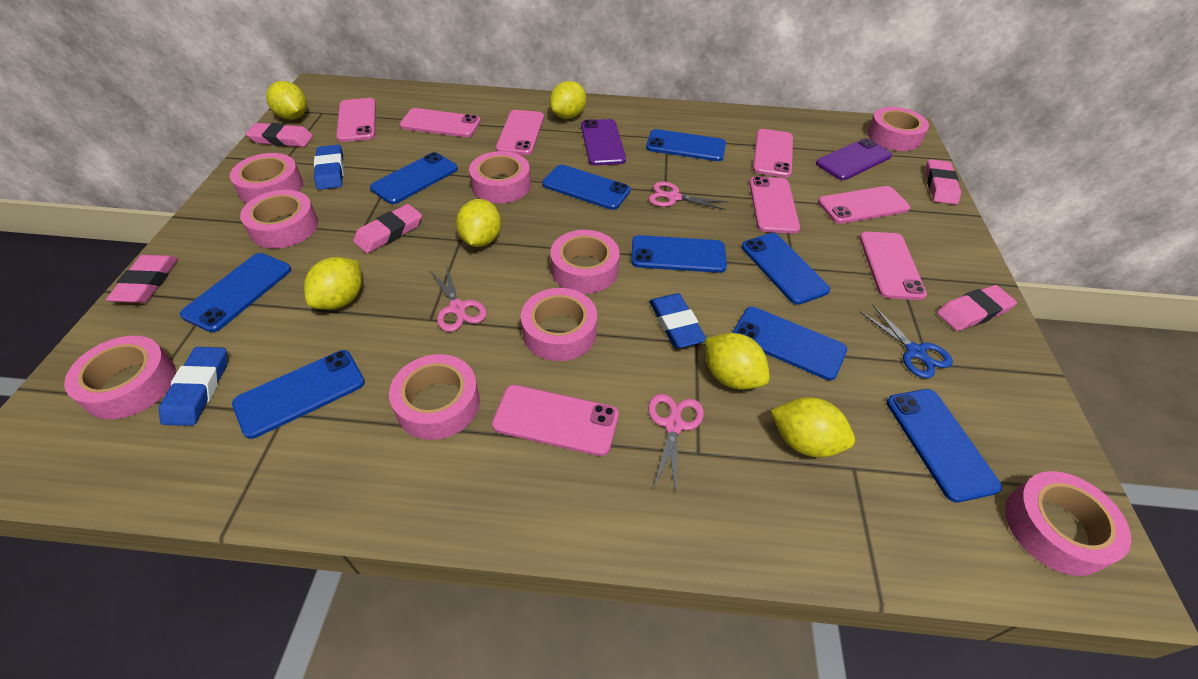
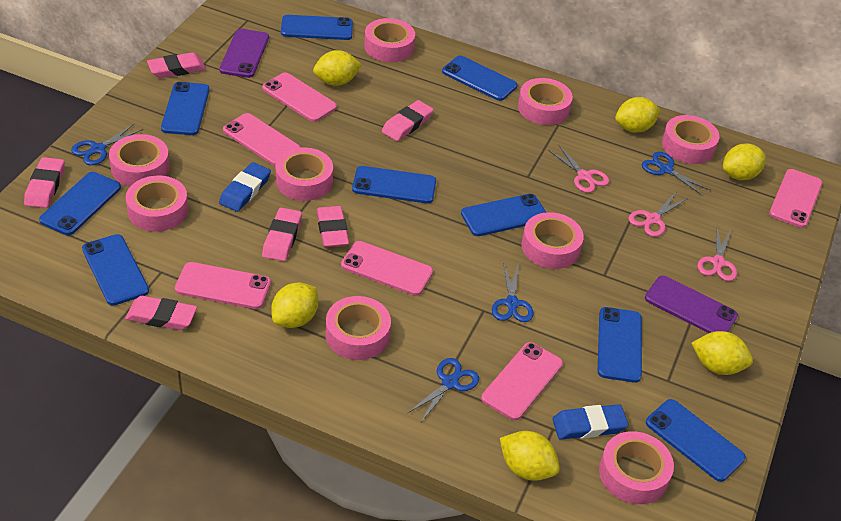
blue eraser: [159,347,228,426] [314,145,344,190] [649,293,706,348] = 3 -> [219,162,271,212] [552,404,628,440] = 2
blue scissors: [860,305,953,378] = 1 -> [71,123,143,165] [408,358,479,422] [492,262,534,322] [642,152,710,196] = 4
pink eraser: [106,255,178,303] [246,123,313,147] [353,204,422,253] [925,159,961,205] [937,285,1017,331] = 5 -> [24,157,65,208] [125,296,197,330] [147,52,206,78] [262,207,302,261] [316,206,349,247] [382,100,434,141] = 6
pink phone: [336,98,376,142] [400,108,481,137] [492,385,619,456] [496,110,544,155] [749,176,800,234] [753,129,793,178] [818,186,910,224] [859,232,927,300] = 8 -> [175,262,271,309] [223,113,301,166] [262,72,337,122] [341,241,433,296] [481,342,563,420] [769,169,823,228] = 6

